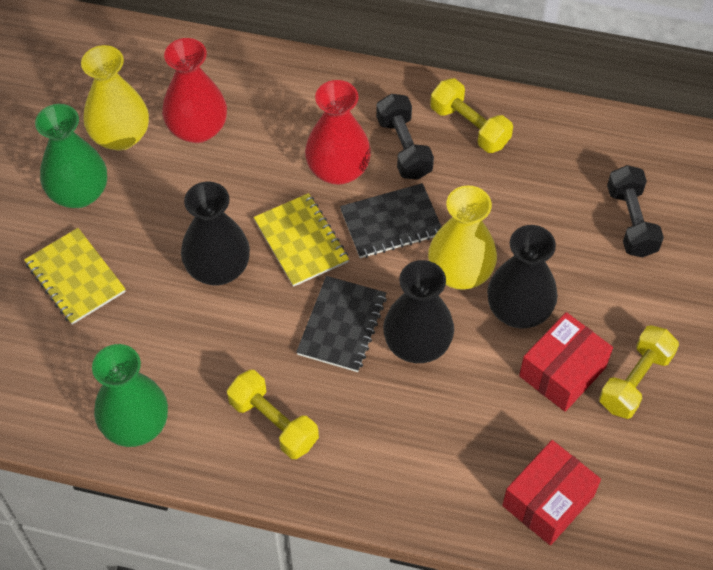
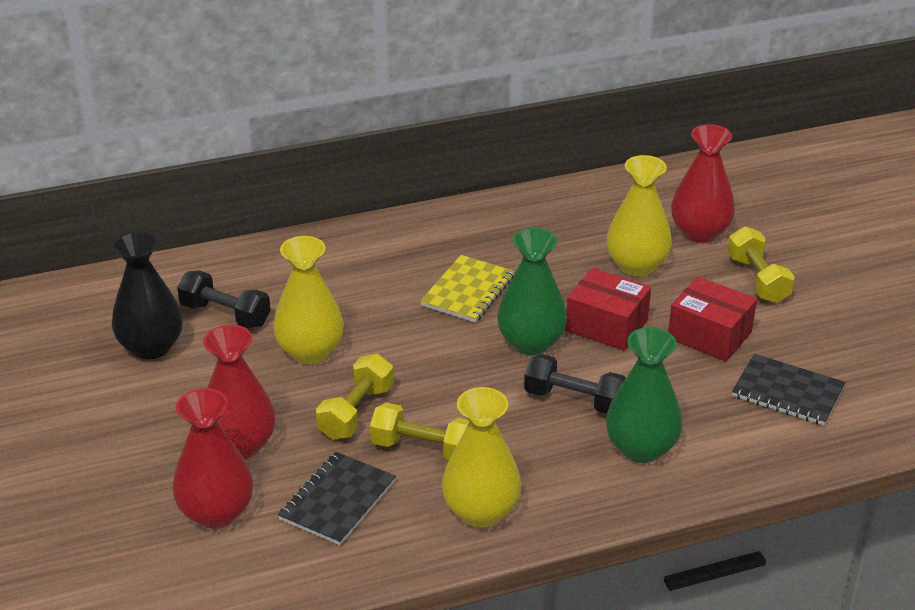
black vase: [181,182,250,285] [383,260,454,363] [487,225,558,328] = 3 -> [112,231,183,359] = 1
red vase: [162,38,227,143] [305,80,371,185] = 2 -> [172,388,253,529] [203,325,275,459] [671,124,735,243] = 3
yellow notebook: [24,228,126,325] [254,193,349,287] = 2 -> [420,255,515,323] = 1
yellow vase: [81,45,149,150] [428,185,497,290] = 2 -> [273,236,344,364] [442,387,522,527] [606,155,672,276] = 3

